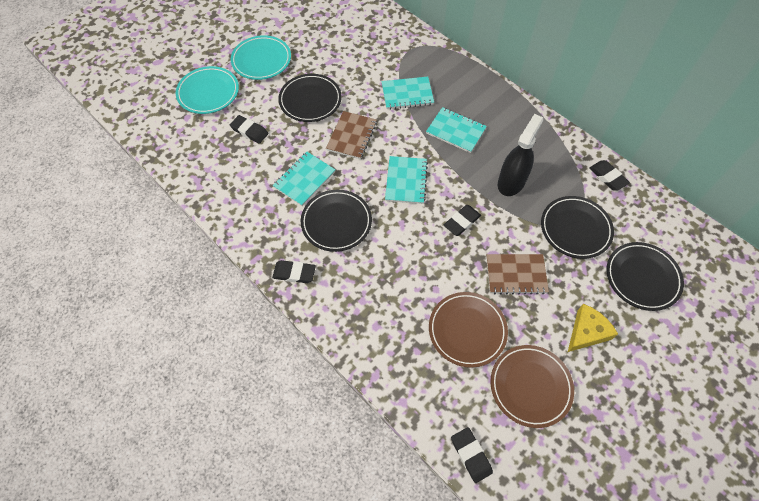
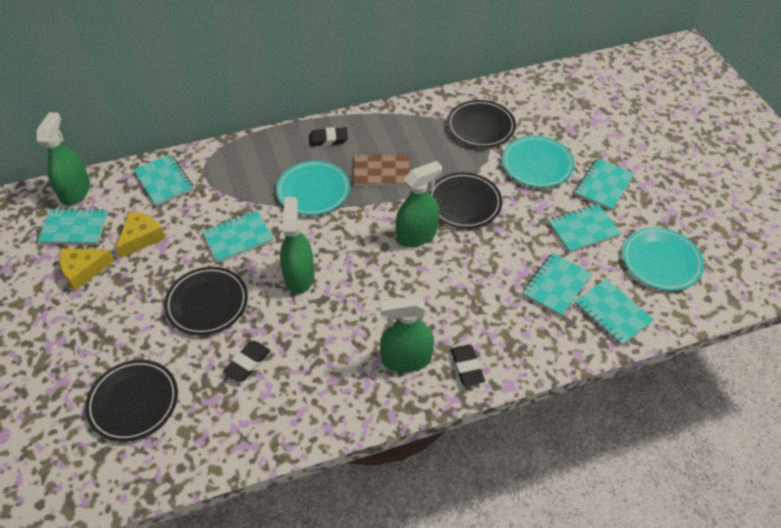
black eraser: [230,115,269,144] [272,260,316,283] [444,205,481,236] [451,427,493,483] [589,160,630,190] = 5 -> [223,341,271,382] [309,127,348,146] [450,345,485,386] = 3
black spray bottle: [498,114,543,196] = 1 -> none = 0
brown notebook: [326,111,377,159] [486,254,549,294] = 2 -> [354,153,410,186] = 1
brown plate: [429,292,508,368] [490,345,574,428] = 2 -> none = 0
green spray bottle: none = 0 -> [37,112,90,206] [280,197,314,294] [380,296,434,373] [396,161,442,247] = 4
turquoise notebook: [273,152,336,206] [382,77,434,110] [385,156,428,204] [426,107,487,153] = 4 -> [37,208,108,245] [133,154,194,206] [202,210,274,263] [522,253,592,317] [548,204,621,253] [574,158,635,211] [574,279,654,346] = 7
turquoise plate: [176,66,239,114] [231,35,291,80] = 2 -> [276,161,350,216] [502,136,575,188] [622,227,704,291] = 3
yellow cheese: [568,304,618,352] = 1 -> [59,248,115,291] [116,211,165,258] = 2

